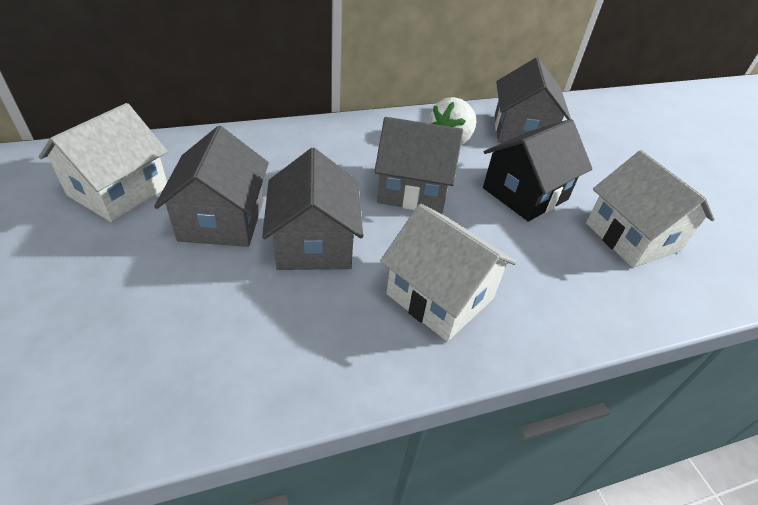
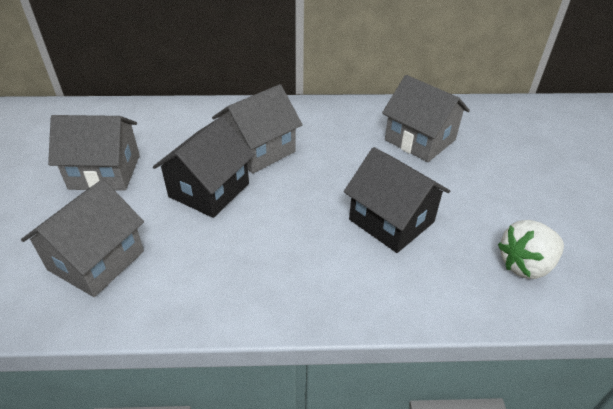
black house: [483,119,592,221] = 1 -> [153,117,255,218] [344,147,450,253] = 2
white house: [38,103,168,222] [380,204,517,341] [586,150,715,268] = 3 -> none = 0

